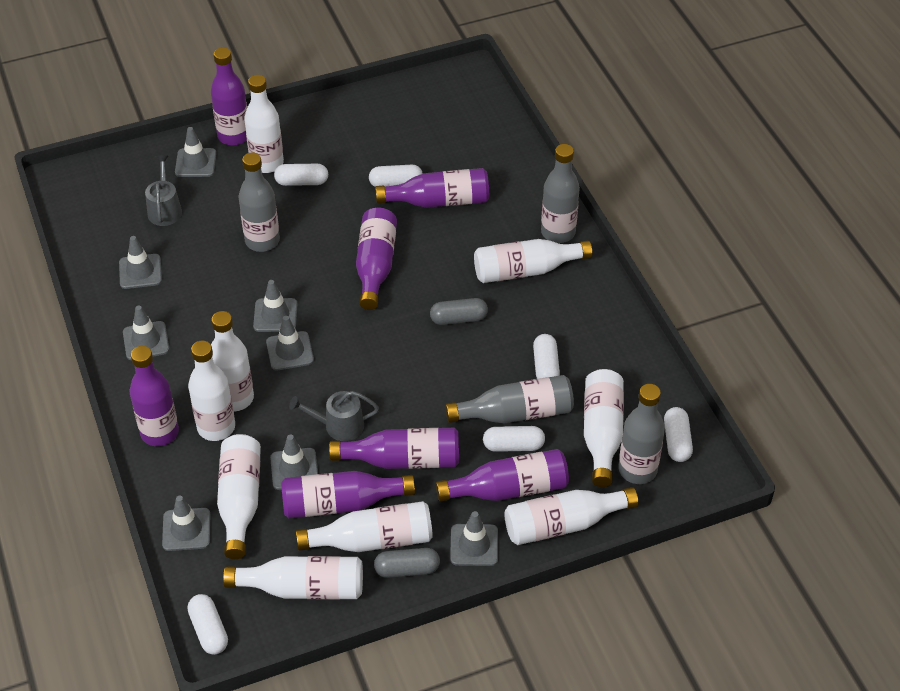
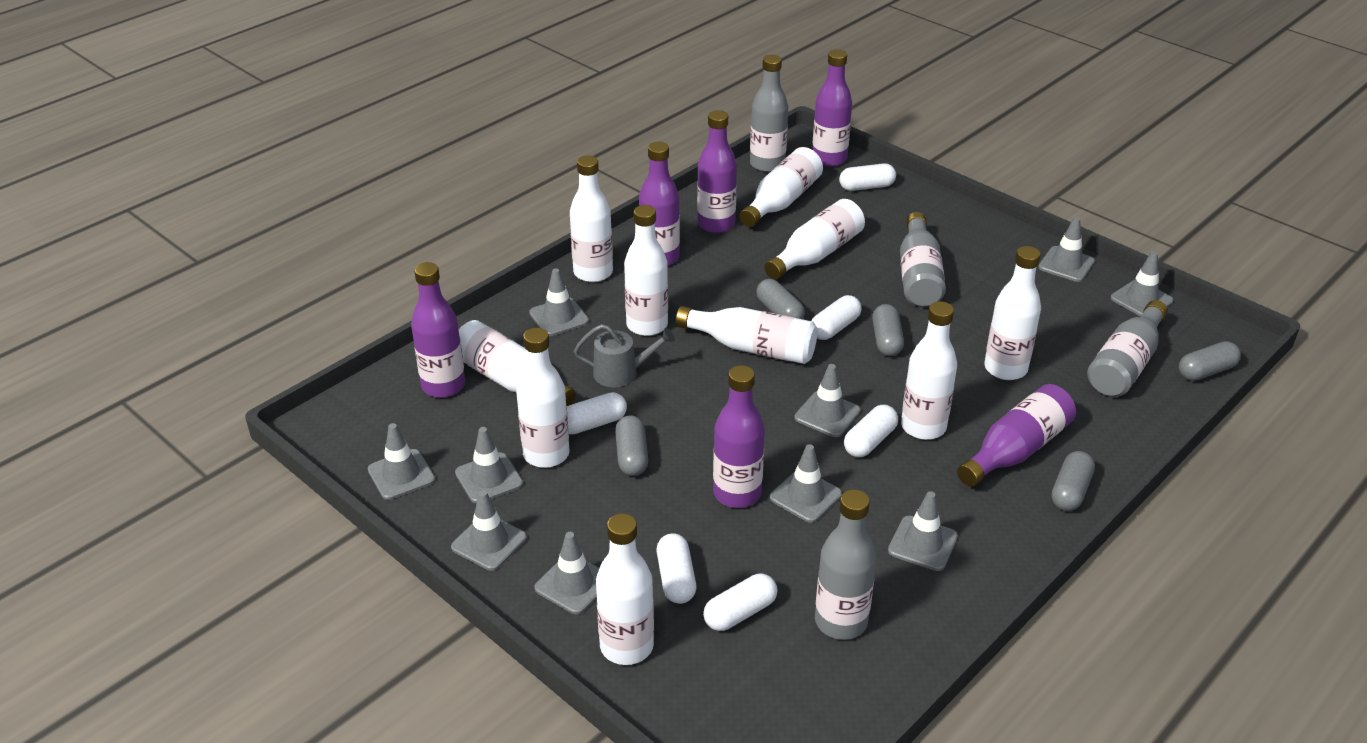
grey capsule: [374,548,440,578] [430,298,488,325] = 2 -> [615,415,648,476] [756,279,805,319] [872,304,904,356] [1051,451,1095,511] [1179,341,1241,381] = 5
grey traffic cone: [119,236,162,289] [123,305,169,360] [162,495,211,551] [175,127,217,177] [253,280,298,332] [266,316,314,371] [270,434,318,490] [450,511,498,566] = 8 -> [368,423,435,500] [451,490,527,571] [455,427,523,503] [529,268,589,336] [534,532,599,614] [770,444,842,523] [794,364,861,437] [888,491,958,571] [1038,217,1095,282] [1110,251,1174,316] = 10
grey watering can: [145,155,182,226] [289,391,379,441] = 2 -> [574,324,675,387] = 1
purple bottle: [130,346,179,446] [211,47,247,145] [281,471,415,518] [329,428,459,469] [356,208,397,310] [375,168,489,208] [436,449,569,502] = 7 -> [411,262,465,398] [639,142,680,266] [697,110,737,233] [713,365,765,508] [812,50,852,167] [957,384,1076,487] = 6
white bottle: [188,340,235,441] [211,311,254,411] [217,434,261,559] [223,556,363,600] [244,75,284,173] [296,501,433,552] [474,239,593,283] [504,487,638,545] [584,369,624,487] = 9 -> [459,320,575,406] [516,328,570,468] [570,155,613,282] [596,513,654,665] [624,205,668,336] [676,306,817,364] [740,147,823,227] [764,199,865,279] [901,301,957,440] [984,246,1041,380] = 10

